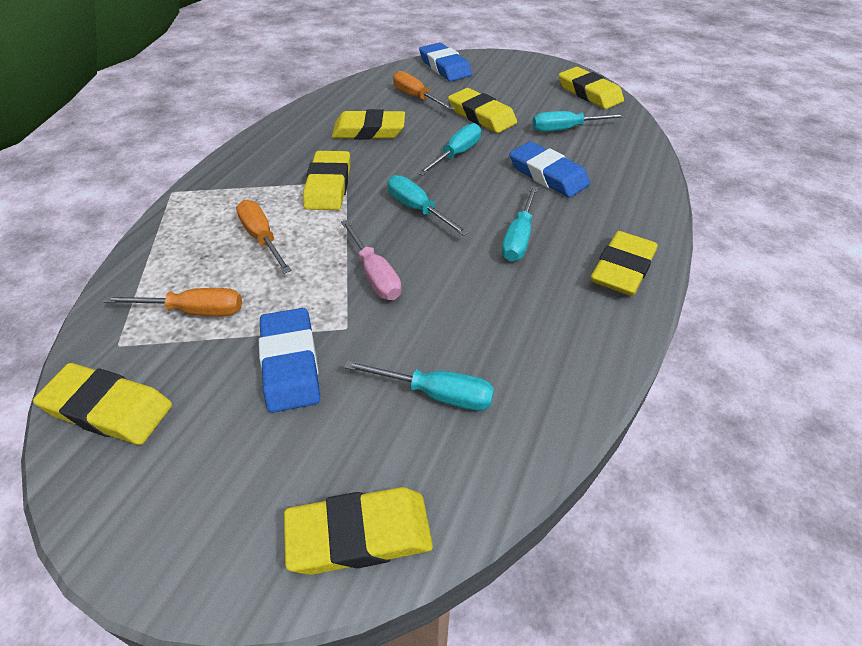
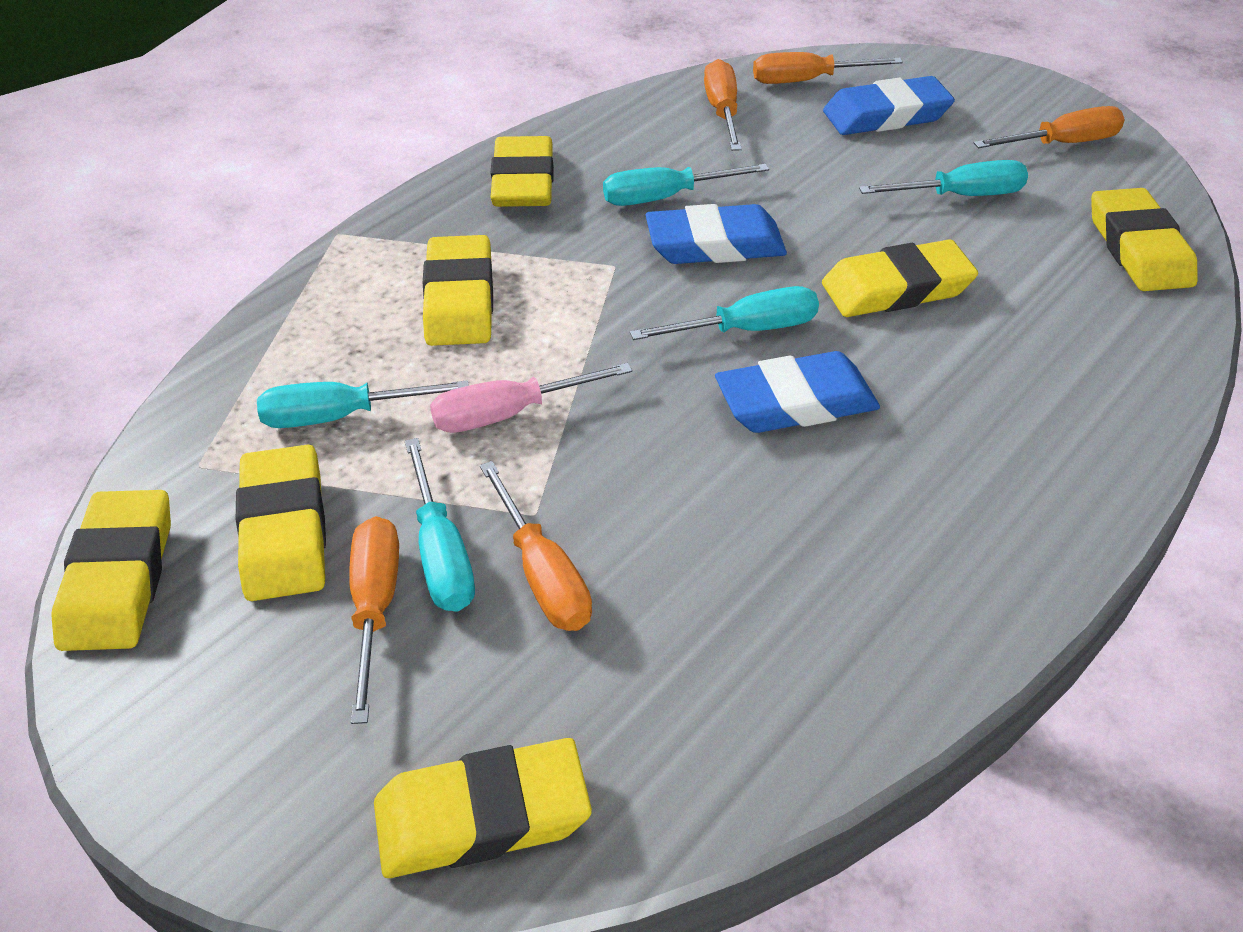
orange screwdriver: [103,288,242,316] [236,200,292,274] [393,71,455,110] = 3 -> [349,516,399,724] [480,461,592,631] [704,59,742,151] [753,52,903,84] [974,106,1125,148] = 5

